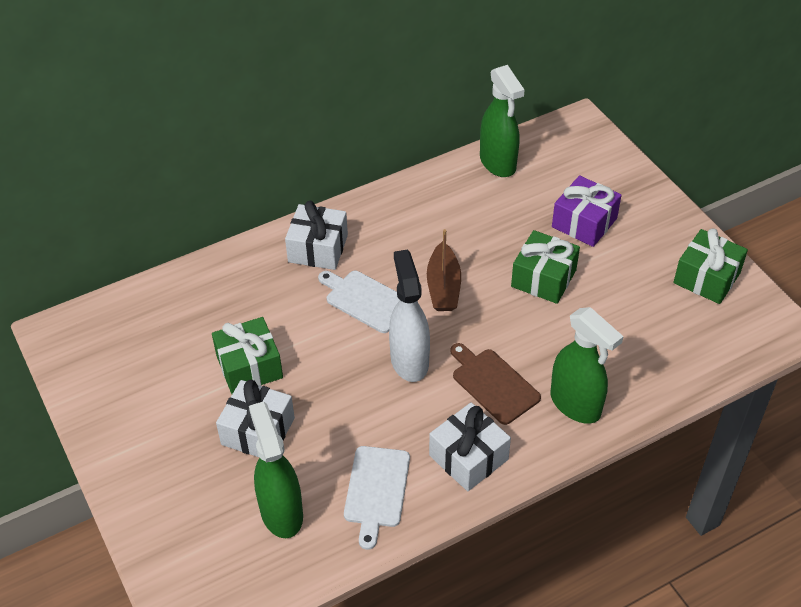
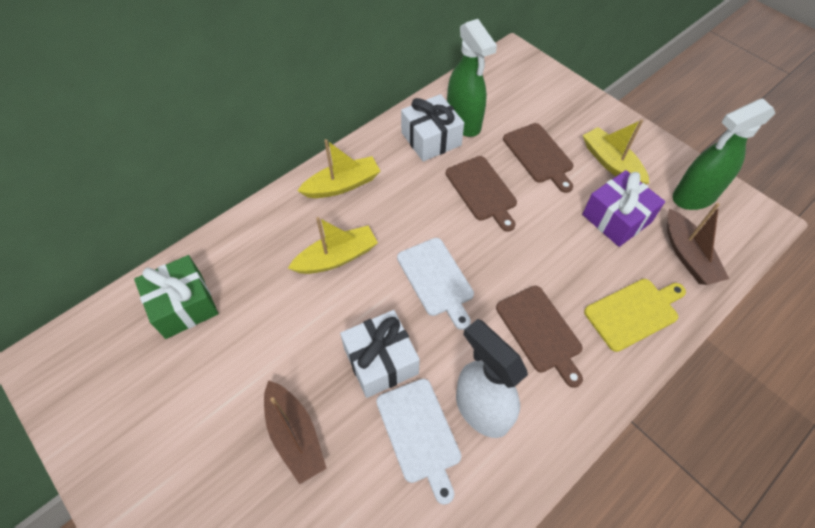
brown boat: [427,229,461,311] = 1 -> [264,380,327,484] [667,203,729,285] = 2
brown cutting board: [450,343,541,425] = 1 -> [446,156,517,232] [496,286,583,388] [503,123,574,193] = 3
green gift: [212,317,283,394] [511,230,580,304] [673,229,748,304] = 3 -> [134,255,218,339] = 1
green spray bottle: [249,401,303,538] [480,65,524,177] [551,307,624,424] = 3 -> [447,19,497,137] [673,98,775,210] = 2
white gift: [216,380,295,457] [285,201,348,270] [429,402,511,491] = 3 -> [340,310,420,398] [401,94,464,161] = 2
yellow boat: none = 0 -> [288,217,378,274] [297,139,380,198] [583,119,649,184] = 3
yellow cutting board: none = 0 -> [584,279,686,352] = 1

